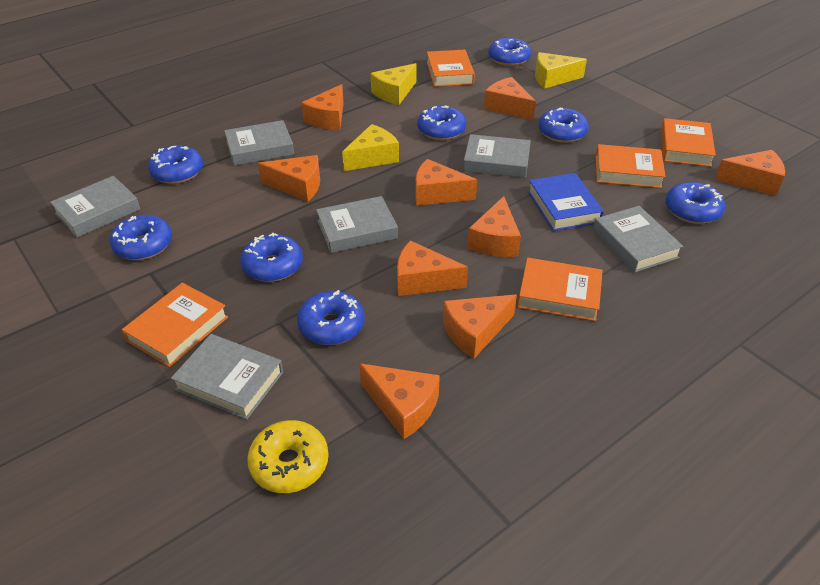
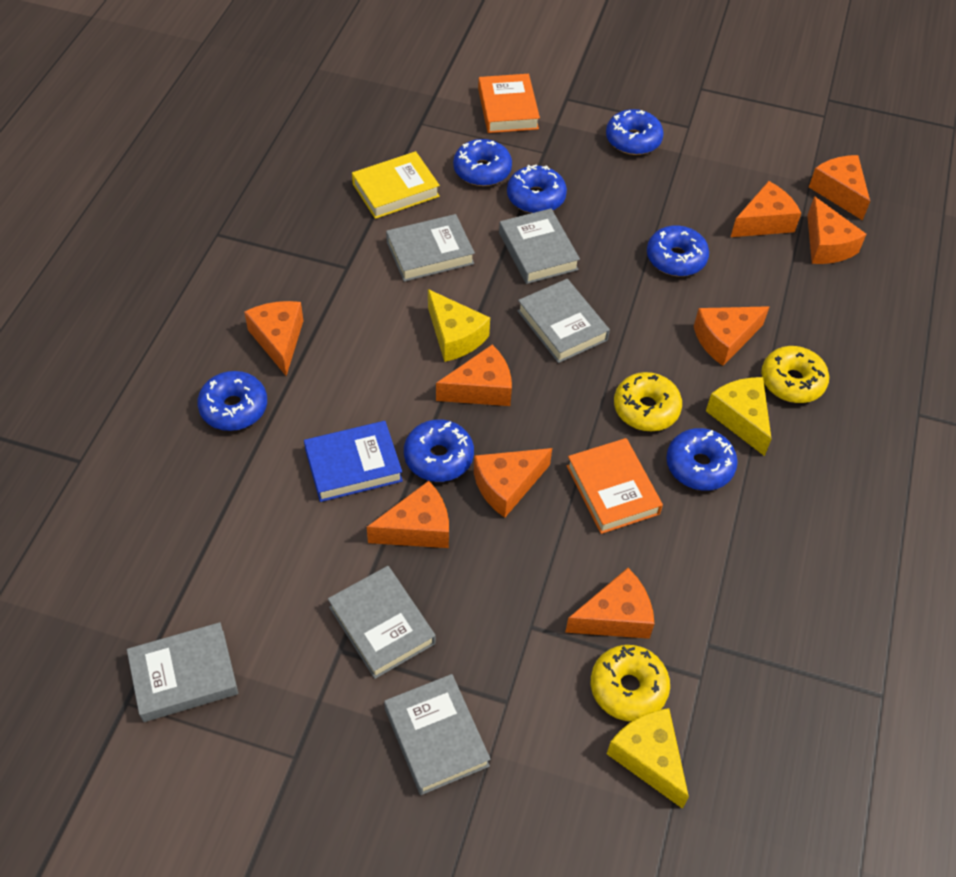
blue donut: [110,215,172,260] [148,145,203,184] [240,233,303,282] [297,290,365,345] [417,105,466,140] [488,38,531,66] [539,107,589,143] [665,182,725,224] = 8 -> [197,371,267,431] [404,419,474,482] [453,139,512,186] [507,164,567,213] [606,109,664,155] [647,225,709,276] [666,428,738,490] = 7
orange book: [122,283,228,367] [427,50,475,87] [518,258,603,321] [596,144,666,188] [661,118,716,167] = 5 -> [478,74,540,133] [567,438,663,534] = 2
yellow book: none = 0 -> [352,151,440,219] = 1
yellow donut: [247,420,329,493] = 1 -> [591,645,670,722] [614,372,682,431] [761,346,829,403] = 3

